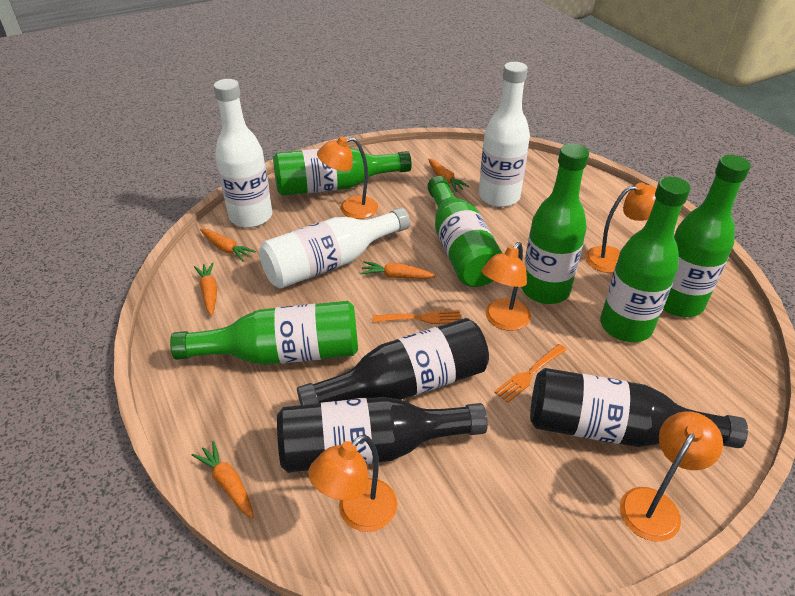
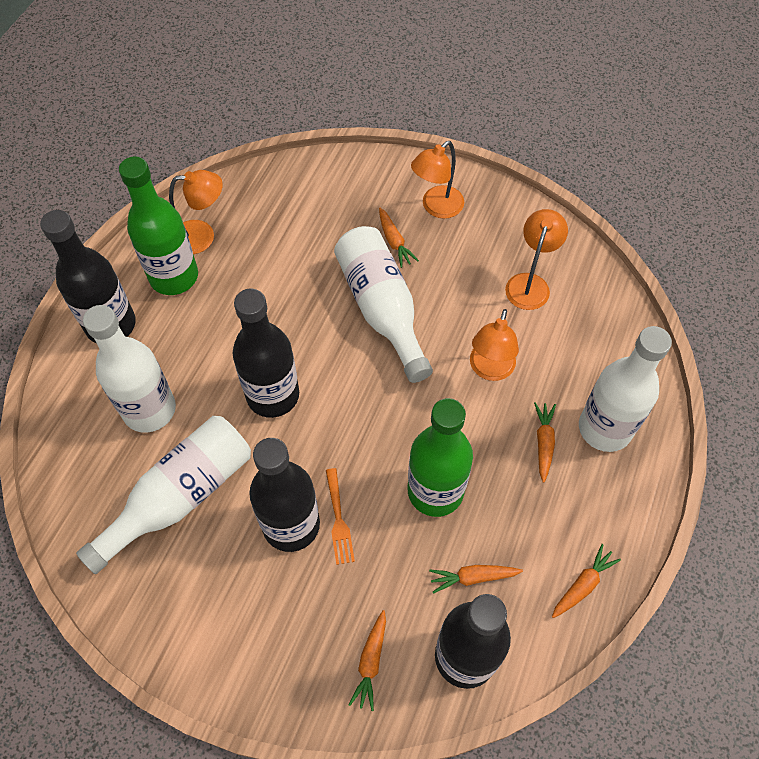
black bottle: [277,397,488,473] [297,318,489,405] [530,368,748,448] = 3 -> [40,210,136,344] [233,289,299,418] [249,438,320,552] [435,594,511,689] = 4
green bottle: [170,301,358,365] [273,148,412,196] [427,176,502,287] [521,143,589,304] [600,177,690,342] [663,155,751,317] = 6 -> [119,156,198,295] [408,398,473,517] = 2
orange fork: [372,310,461,324] [494,344,567,403] = 2 -> [326,468,355,565] = 1
orange lamp: [308,434,397,532] [317,136,378,219] [482,242,531,331] [586,183,657,273] [620,412,723,542] = 5 -> [169,170,223,254] [411,141,464,219] [470,309,519,381] [505,209,568,310] = 4
white bottle: [213,79,272,228] [259,208,410,289] [479,62,530,207] = 3 -> [76,416,251,574] [83,305,176,433] [334,226,433,383] [579,326,672,452] = 4

